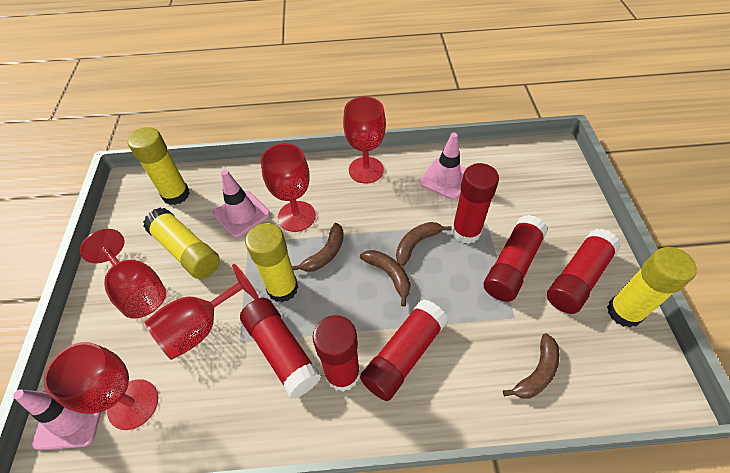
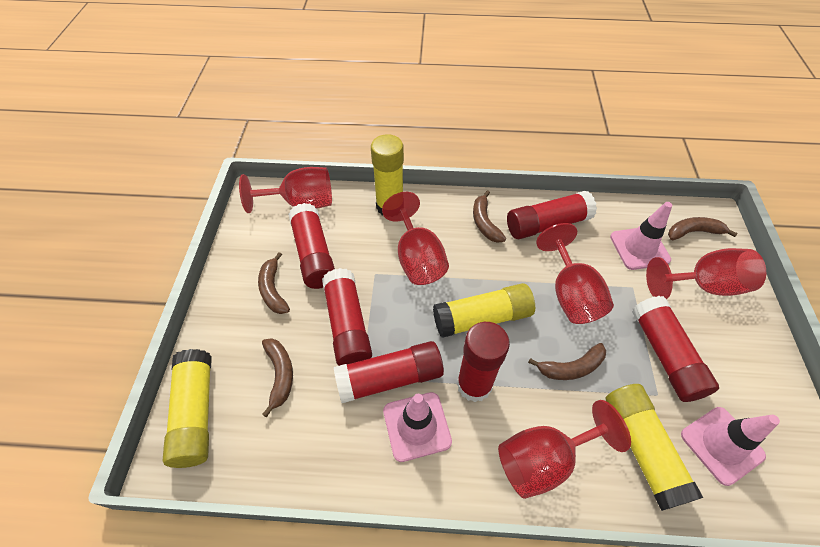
brown banana: [292,223,344,272] [360,250,411,307] [396,222,451,266] [503,333,559,399] = 4 -> [258,252,290,314] [262,338,293,417] [473,190,506,243] [528,343,606,380] [668,217,738,240] = 5

